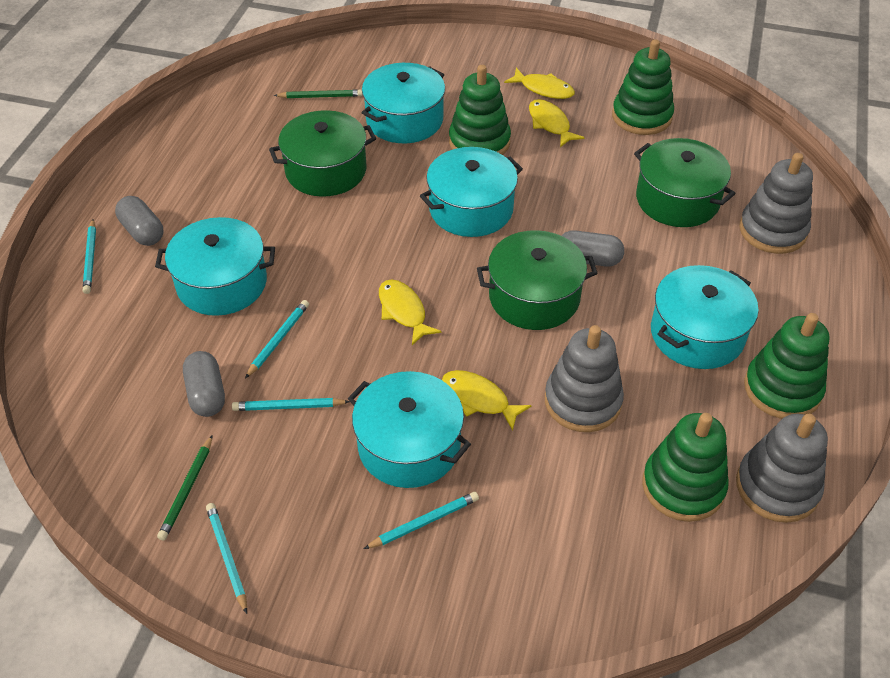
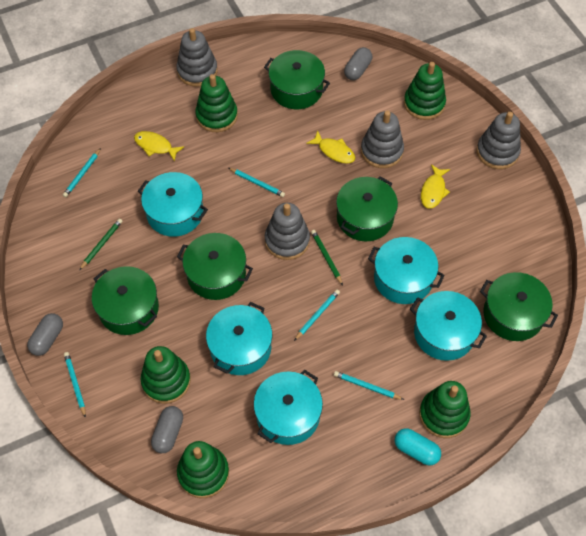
green pot: [269,110,376,197] [477,230,598,330] [634,138,736,227] = 3 -> [92,266,159,335] [177,233,253,300] [264,50,330,109] [336,176,398,241] [480,272,558,341] = 5
green stacking toy: [449,65,511,155] [612,39,674,135] [642,413,729,522] [744,313,829,419] = 4 -> [141,346,191,404] [177,441,229,498] [195,74,238,132] [404,62,446,120] [419,381,470,438] = 5
grey stacking toy: [545,325,624,432] [736,414,828,523] [739,153,813,254] = 3 -> [176,28,218,87] [265,203,310,260] [361,111,404,168] [476,112,521,169] = 4
turquoise capsule: none = 0 -> [395,428,441,466] = 1
yellow fish: [379,279,441,345] [442,370,532,431] [504,68,575,99] [529,99,584,147] = 4 -> [134,131,184,162] [306,130,355,164] [421,164,450,209] = 3

